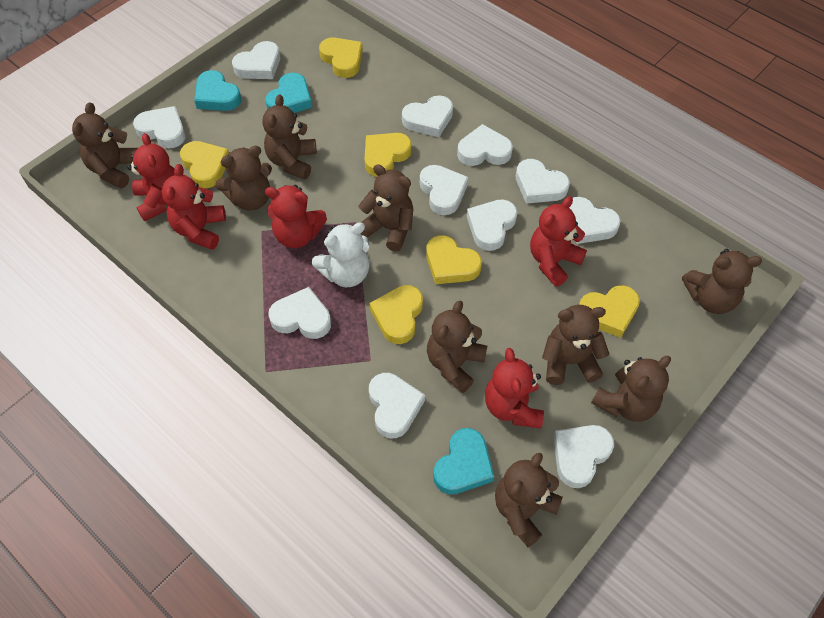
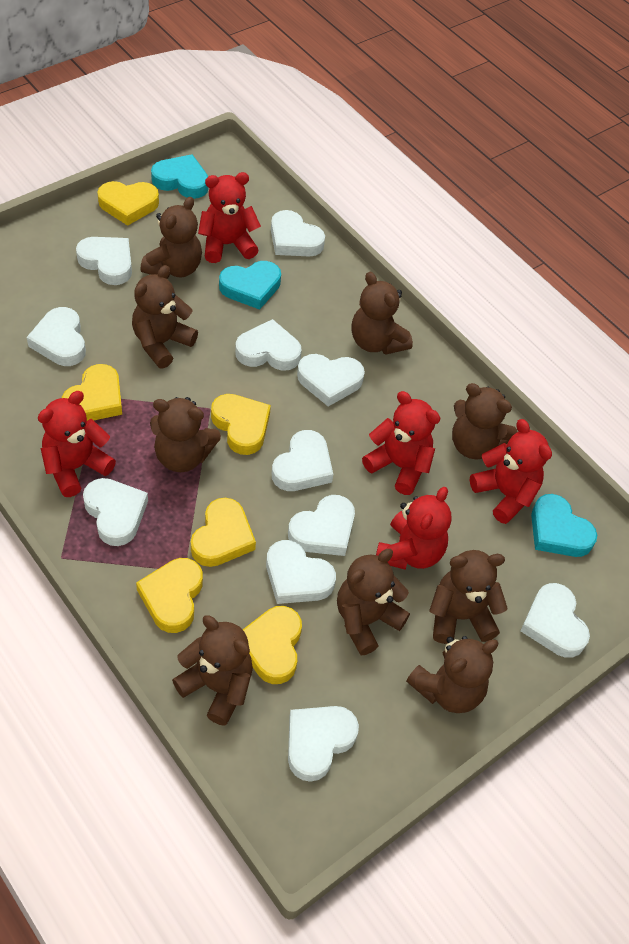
white teddy bear: [312,222,369,287] = 1 -> none = 0

